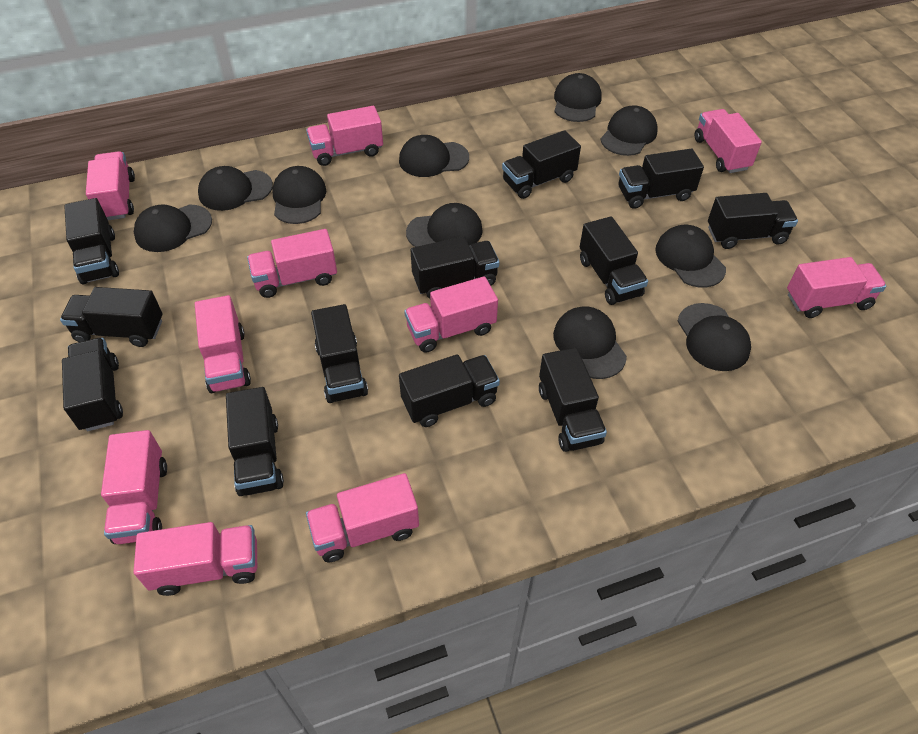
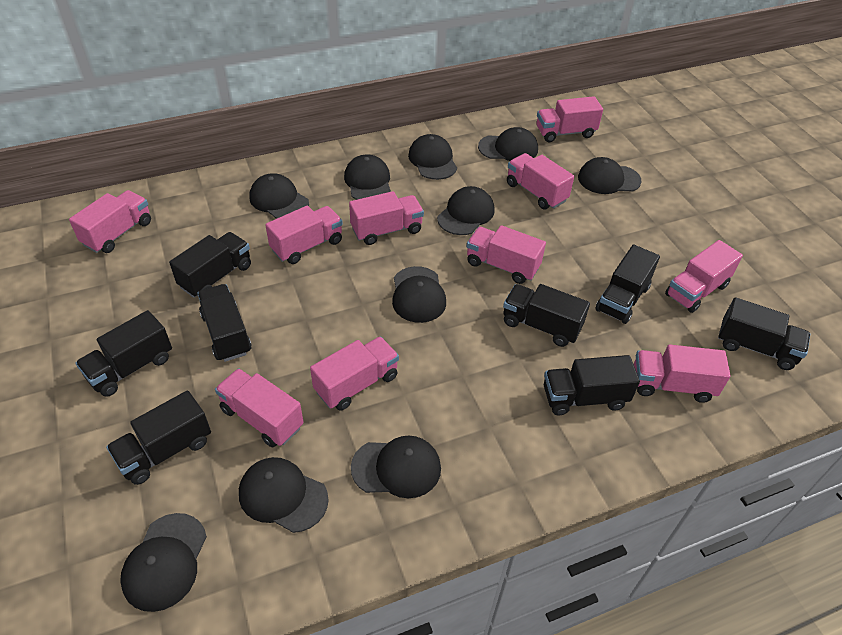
black truck: [60,287,163,347] [62,338,123,431] [64,198,119,285] [226,387,284,496] [311,304,368,403] [399,354,500,427] [410,236,499,299] [502,130,581,199] [539,347,607,452] [580,216,648,305] [618,149,704,209] [708,193,798,249] = 12 -> [75,310,172,397] [106,391,211,485] [169,232,251,298] [197,284,252,362] [503,284,590,347] [544,355,640,415] [596,244,660,324] [718,297,810,370] = 8

